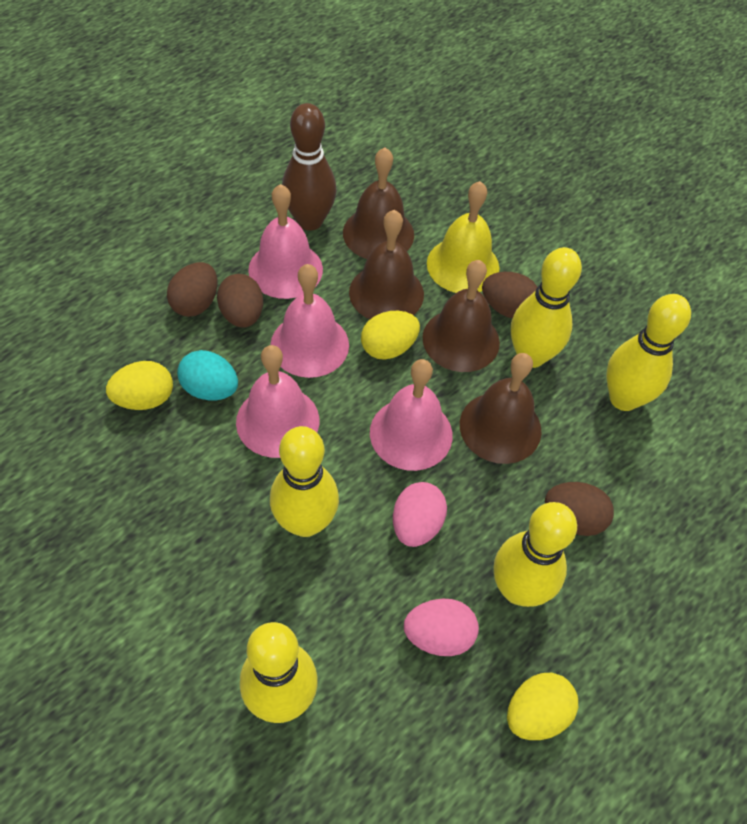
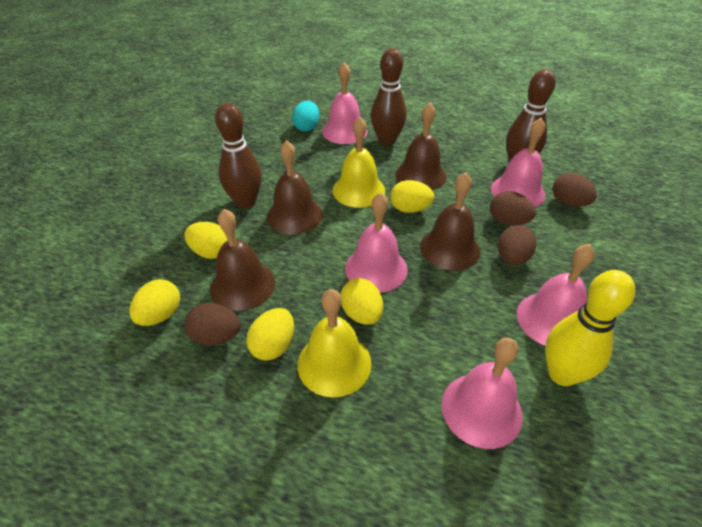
brown bowling pin: [282,103,336,231] = 1 -> [215,103,262,209] [371,48,407,146] [506,69,556,162] = 3
pink bell: [236,345,319,458] [248,184,323,299] [270,264,349,378] [370,359,453,471] = 4 -> [322,62,368,144] [345,192,408,293] [441,338,523,449] [491,118,545,207] [517,244,595,346] = 5
pink egg: [393,482,447,547] [404,599,479,656] = 2 -> none = 0
yellow bell: [427,181,499,293] = 1 -> [297,289,372,397] [333,117,385,208] = 2
yellow bowling pin: [240,622,318,723] [270,426,339,537] [494,502,577,607] [511,247,582,368] [606,294,691,411] = 5 -> [545,270,635,386] = 1
yellow egg: [106,361,173,410] [361,311,420,360] [507,673,578,740] = 3 -> [130,279,180,326] [184,222,228,259] [246,308,294,361] [341,278,383,325] [390,180,434,213] = 5

